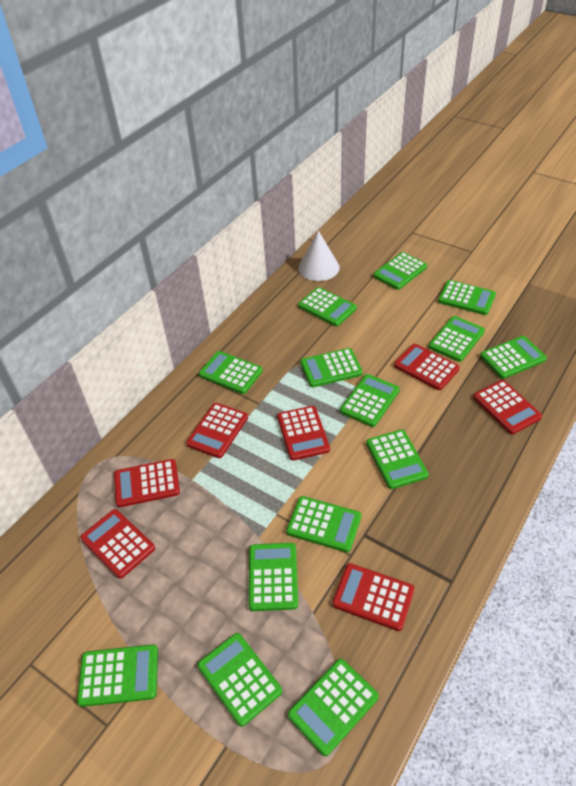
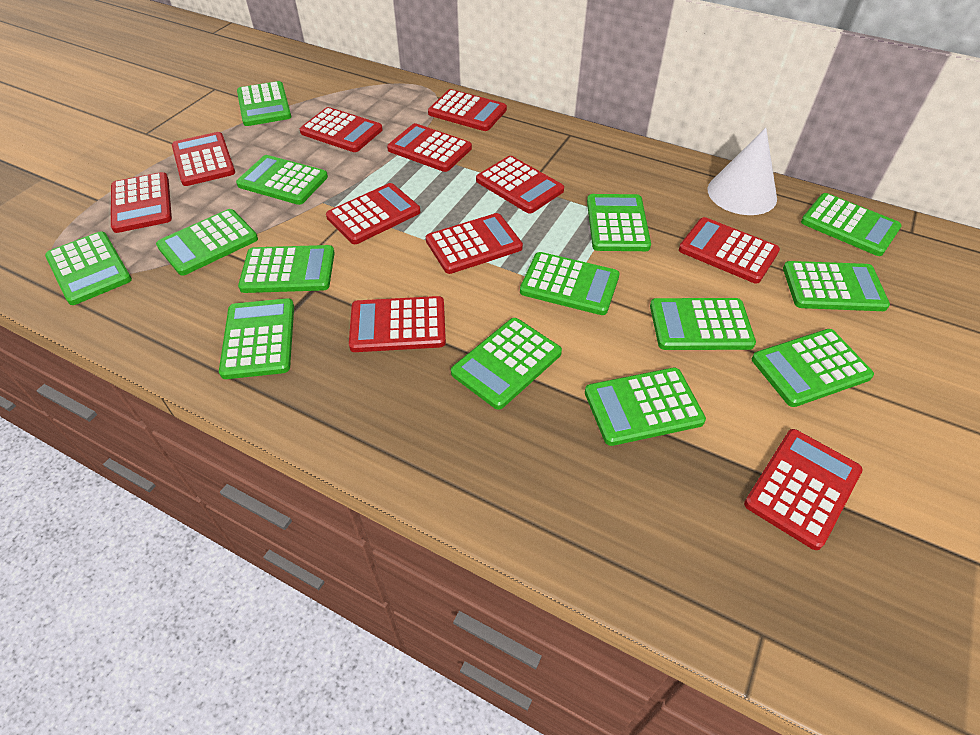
red calculator: [80,509,155,579] [114,459,180,507] [186,403,248,458] [277,406,330,461] [332,563,414,631] [394,344,460,390] [473,380,542,434] = 7 -> [111,172,172,233] [172,132,235,186] [300,107,383,152] [326,183,420,244] [349,296,446,352] [387,123,472,172] [426,213,523,274] [428,89,507,131] [476,156,564,213] [679,217,780,283] [744,429,863,550] = 11

